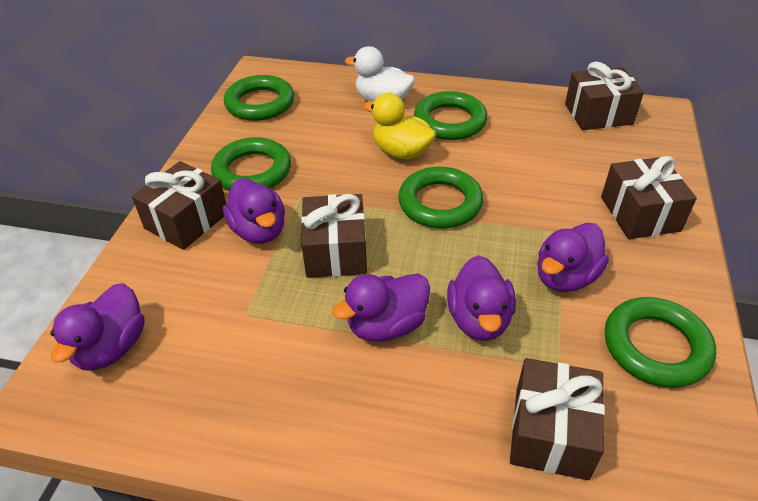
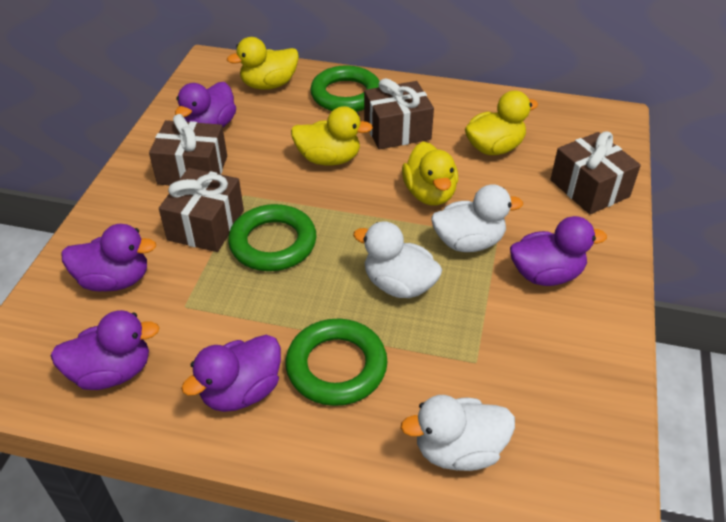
brown gift: [132,161,227,250] [301,194,367,278] [510,358,605,480] [565,61,644,130] [601,156,697,239] = 5 -> [149,114,227,185] [159,168,244,252] [364,78,434,150] [550,131,641,214] = 4
green ring: [211,137,291,191] [224,75,294,121] [398,167,483,228] [414,91,488,140] [605,297,716,388] = 5 -> [228,204,316,271] [286,319,387,406] [310,65,379,112] = 3
white duck: [345,46,415,101] = 1 -> [353,221,442,298] [401,395,515,471] [431,184,523,252] = 3
yellow duck: [364,93,436,159] = 1 -> [227,37,299,90] [291,106,373,165] [402,142,458,205] [465,90,538,155] = 4

